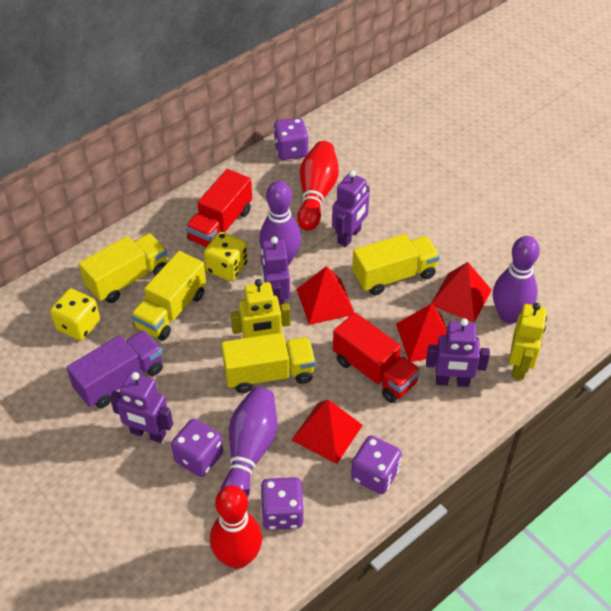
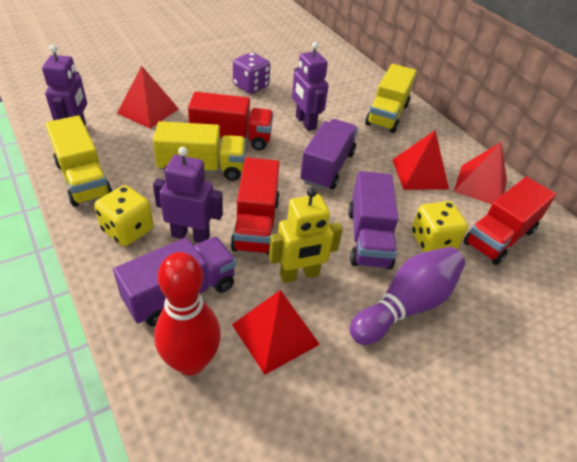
purple bowling pin: [221,387,277,498] [259,181,301,266] [493,236,540,324] = 3 -> [350,247,465,345] = 1
purple dice: [171,419,223,477] [260,477,304,530] [274,118,309,160] [351,436,402,494] = 4 -> [233,52,270,94] = 1
purple robot: [110,372,173,443] [261,236,290,310] [332,170,370,247] [426,318,490,387] = 4 -> [42,45,87,125] [153,147,223,243] [292,42,329,131] = 3
purple truck: [67,330,163,408] = 1 -> [113,237,236,326] [300,119,358,190] [348,171,398,269] = 3
red bowling pin: [210,485,262,569] [297,141,339,231] = 2 -> [154,252,221,376] = 1
red truck: [185,169,252,247] [333,313,421,403] = 2 -> [188,92,273,151] [231,158,280,255] [463,177,556,265] = 3
yellow robot: [231,279,290,338] [509,303,547,380] = 2 -> [269,187,343,283] = 1
yellow truck: [79,233,167,303] [131,251,206,341] [221,333,316,393] [352,234,440,295] = 4 -> [46,115,112,207] [153,121,246,181] [365,64,417,133] = 3

